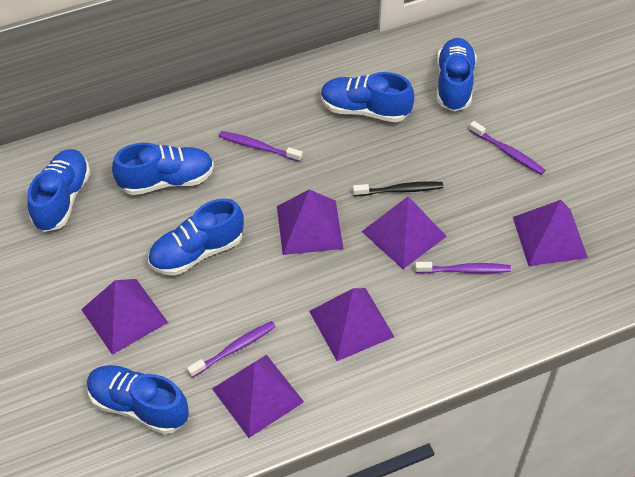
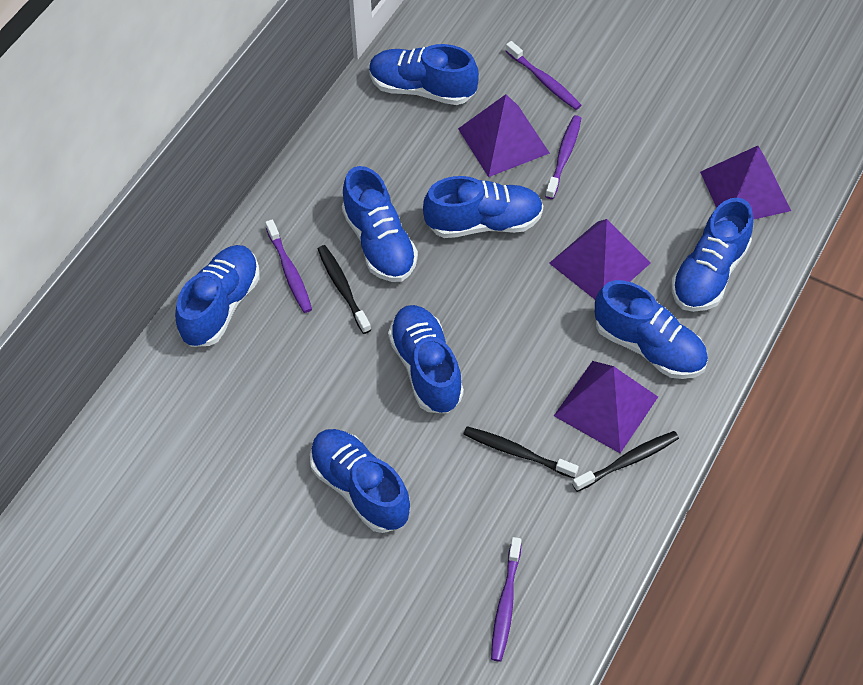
black toothbrush: [353,181,444,196] = 1 -> [318,245,371,334] [464,426,579,478] [572,431,679,492] = 3
blue shoe: [27,149,90,232] [87,365,189,434] [112,143,214,195] [148,199,244,276] [321,72,414,122] [437,38,477,112] = 6 -> [175,245,260,347] [310,429,410,533] [342,166,418,282] [369,44,479,105] [388,305,464,414] [423,176,543,238] [595,280,708,379] [671,198,754,312] = 8
purple pyramid: [81,279,168,355] [212,355,304,438] [277,189,343,255] [309,288,394,361] [361,196,447,269] [513,200,588,266] = 6 -> [458,94,550,177] [549,219,651,299] [554,361,658,453] [700,146,791,220] = 4

